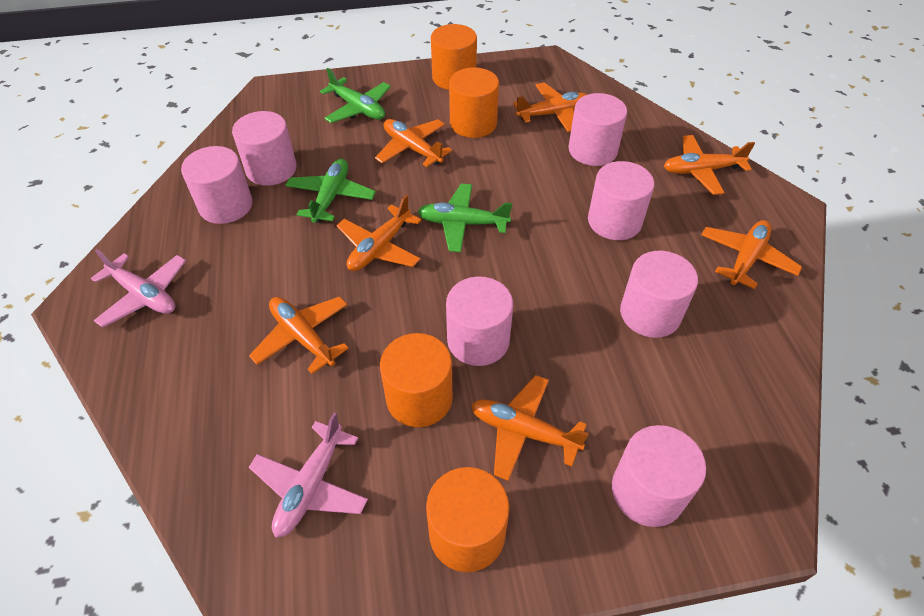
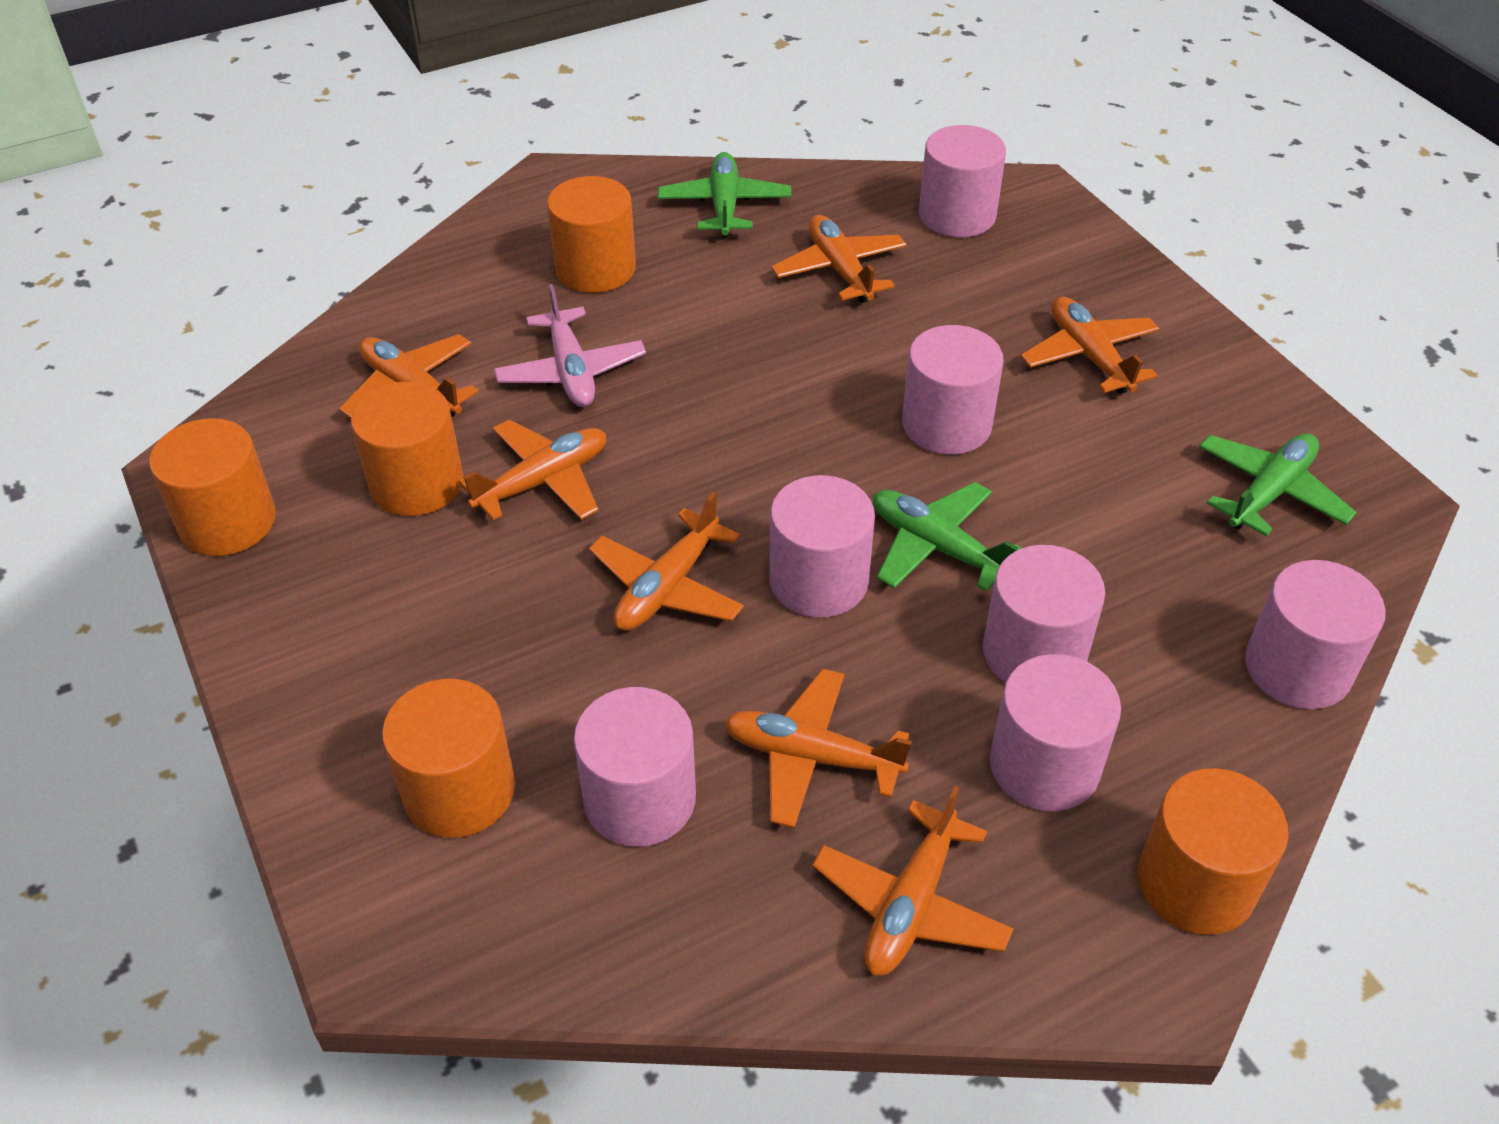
orange cylinder: [380,333,453,427] [426,467,510,572] [431,24,477,90] [449,67,499,138] = 4 -> [149,418,276,556] [351,382,464,516] [382,679,515,838] [547,176,636,293] [1138,768,1289,935] = 5
pink plane: [91,249,186,328] [249,413,368,538] = 2 -> [494,284,646,407] = 1

